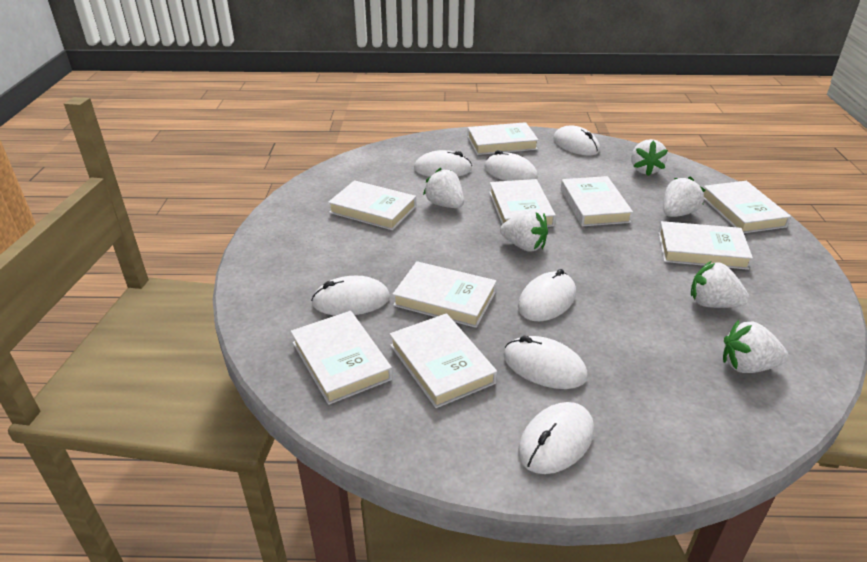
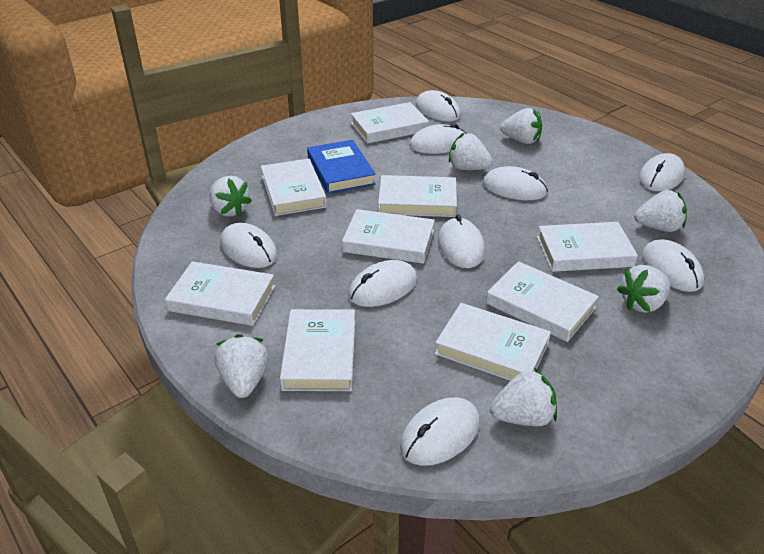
blue book: none = 0 -> [307,140,376,194] = 1
white mouse: [311,276,390,316] [414,150,472,177] [484,150,538,181] [503,336,588,389] [518,269,576,321] [518,402,594,474] [553,126,600,156] = 7 -> [220,223,277,268] [349,260,417,307] [400,397,480,466] [409,124,466,154] [416,90,461,122] [438,214,485,268] [483,166,548,200] [639,153,685,191] [642,239,704,292] = 9
white strawberry: [423,168,464,208] [500,210,548,252] [631,139,668,176] [663,176,705,217] [691,261,749,308] [723,320,788,373] = 6 -> [209,176,252,217] [214,334,268,398] [449,133,493,170] [490,368,557,426] [500,108,542,144] [617,265,670,313] [634,190,687,232] = 7

